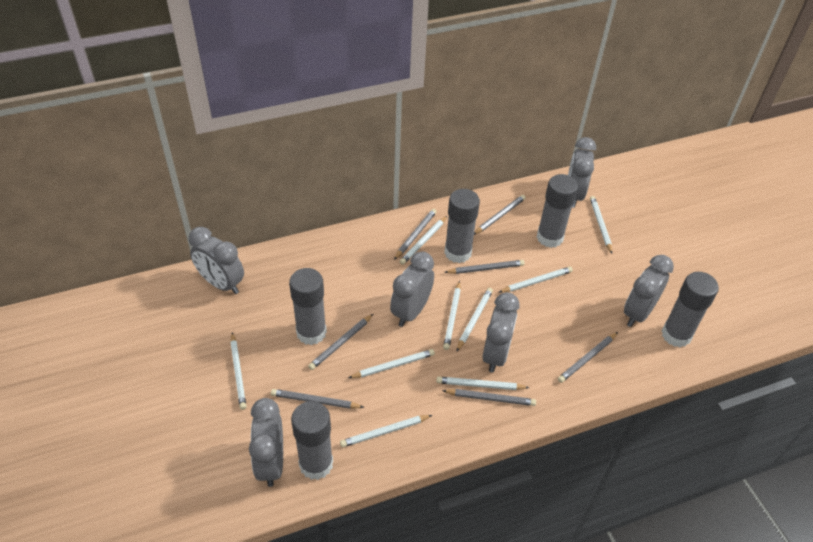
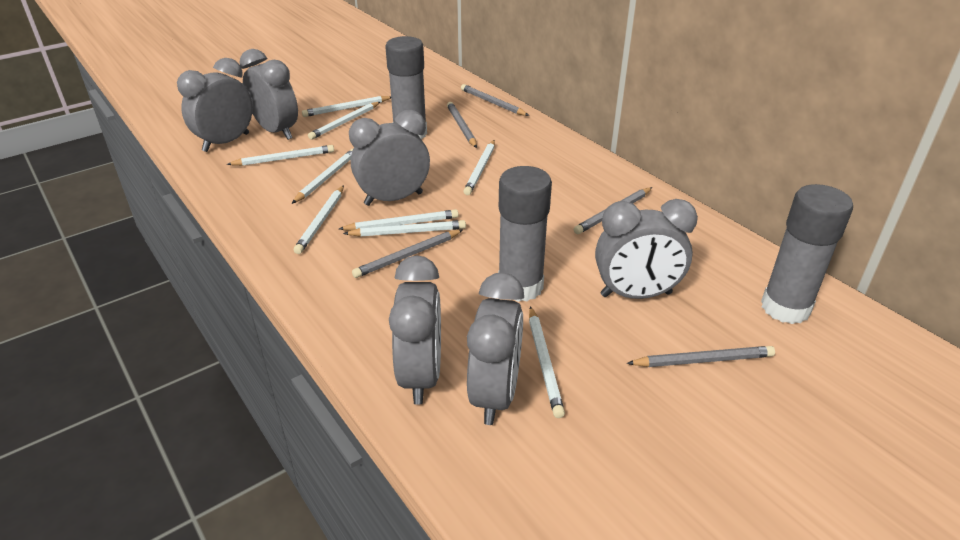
grey glue stick: [289,268,327,345] [291,401,333,480] [444,189,480,263] [537,174,578,248] [662,272,719,347] = 5 -> [385,36,427,140] [498,166,552,302] [761,184,853,324] = 3
grey pencil: [271,389,364,409] [308,314,373,370] [394,209,437,260] [442,389,536,406] [445,260,525,274] [474,195,526,235] [558,332,618,383] = 7 -> [352,230,463,278] [447,102,477,148] [461,84,529,116] [574,187,652,234] [626,346,775,367] = 5

